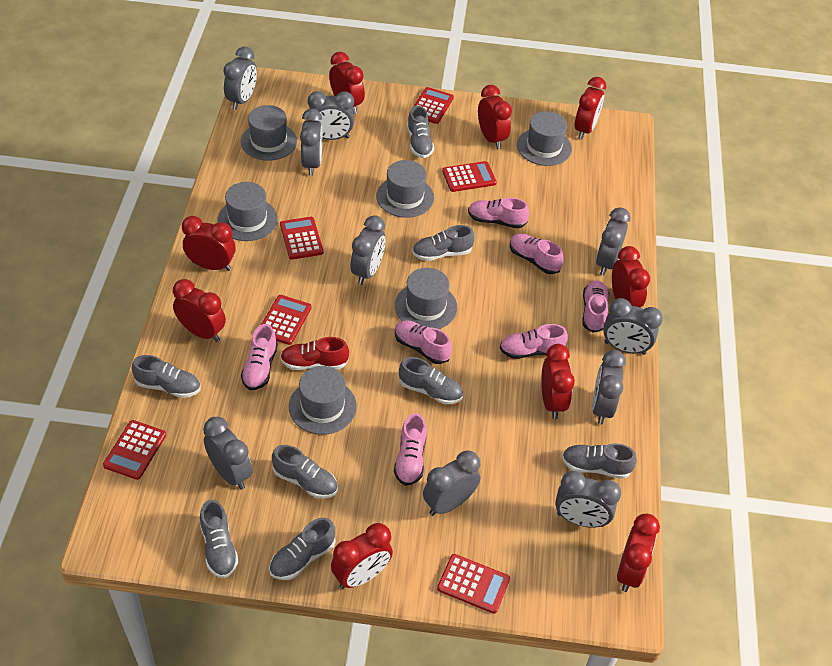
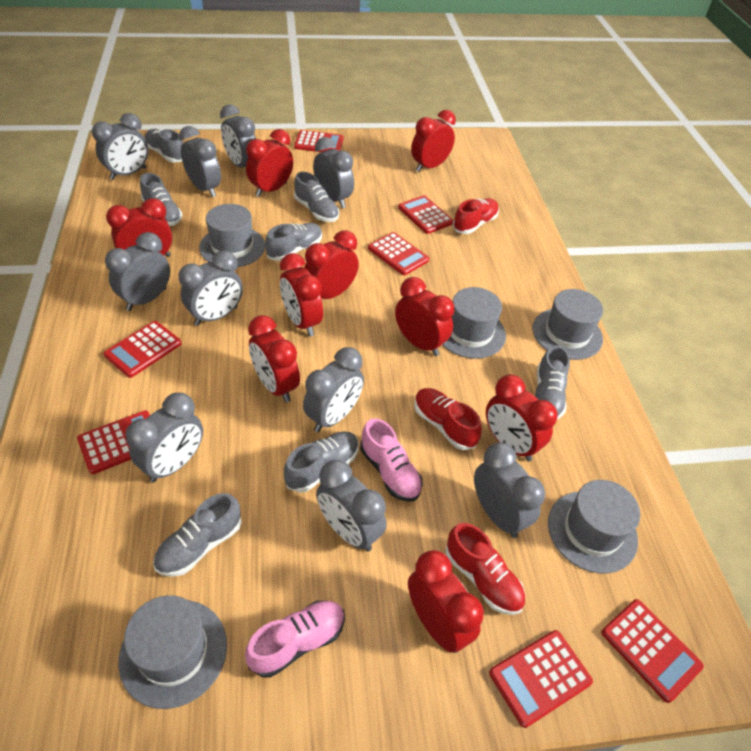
grey hat: [217,182,278,241] [241,105,297,161] [289,366,357,435] [376,160,434,218] [395,268,458,329] [517,111,572,166] = 6 -> [118,595,227,709] [199,204,265,267] [442,287,506,359] [533,289,603,360] [548,480,640,574] = 5
grey shoe: [132,355,201,398] [200,500,239,578] [269,518,335,580] [272,445,338,499] [399,357,463,404] [407,106,434,158] [412,225,474,261] [562,443,637,479] = 8 -> [140,173,182,226] [145,129,183,162] [153,493,242,577] [265,223,322,261] [284,431,359,493] [294,172,339,222] [535,345,570,419] = 7
pink shoe: [241,324,278,390] [394,413,427,486] [395,320,452,364] [468,198,529,228] [500,324,568,359] [510,234,563,274] [582,280,609,333] = 7 -> [245,601,345,678] [360,418,423,502] = 2
red calculator: [103,420,166,480] [261,295,312,345] [280,217,324,260] [413,87,454,124] [437,554,510,614] [442,161,497,192] = 6 -> [77,410,150,474] [104,321,182,378] [294,130,344,152] [368,232,429,275] [398,195,454,234] [489,630,593,728] [601,599,704,703] = 7
red shoe: [280,337,349,370] = 1 -> [414,388,482,450] [445,523,525,615] [453,198,499,234] = 3

